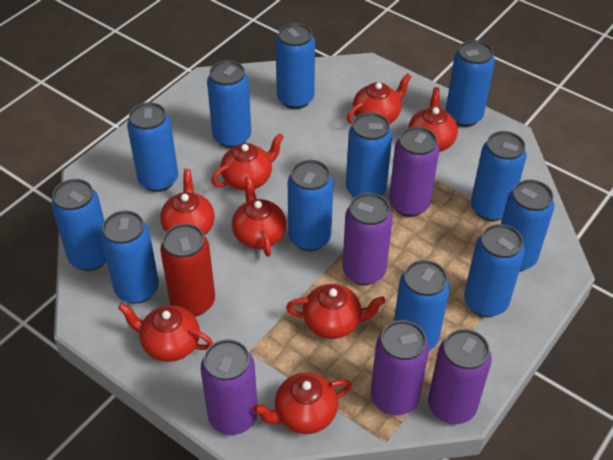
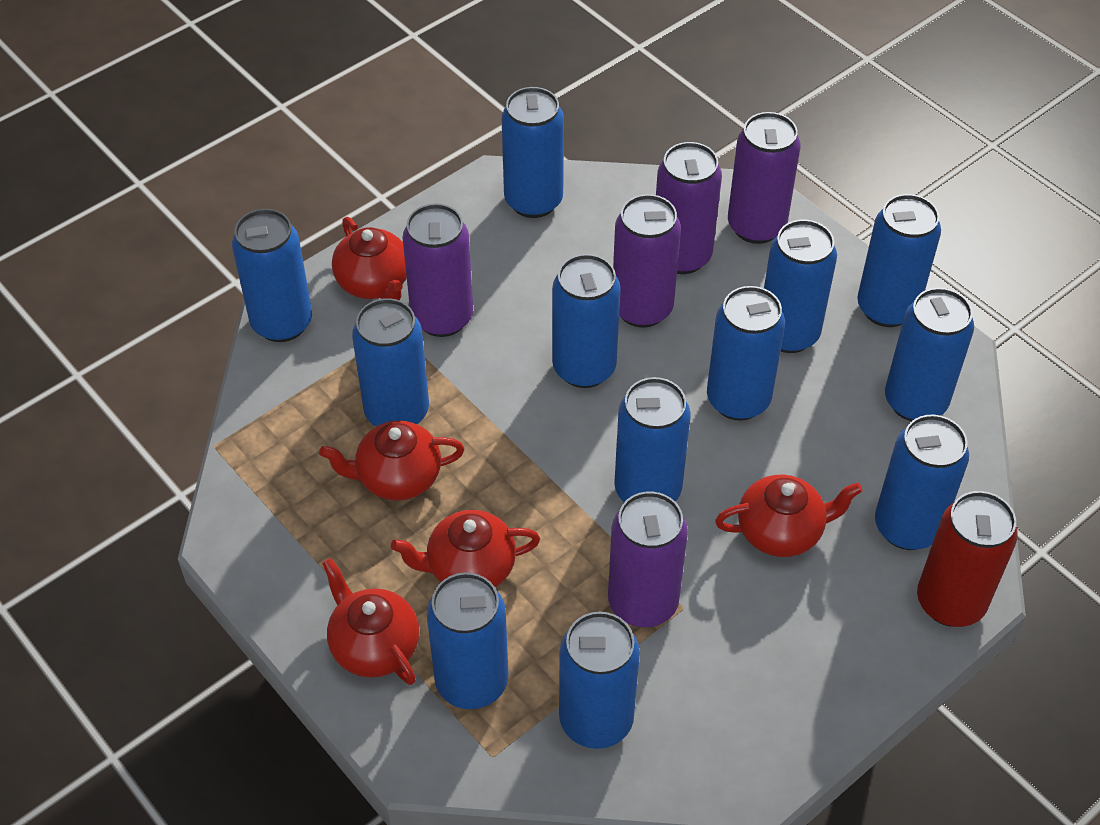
red teapot: [118,303,213,362] [160,169,215,236] [211,133,284,190] [232,176,286,257] [253,373,352,434] [286,284,386,339] [347,73,412,124] [408,87,458,152] = 8 -> [319,421,465,501] [322,558,419,685] [332,217,407,300] [391,510,540,587] [715,474,862,557] = 5

